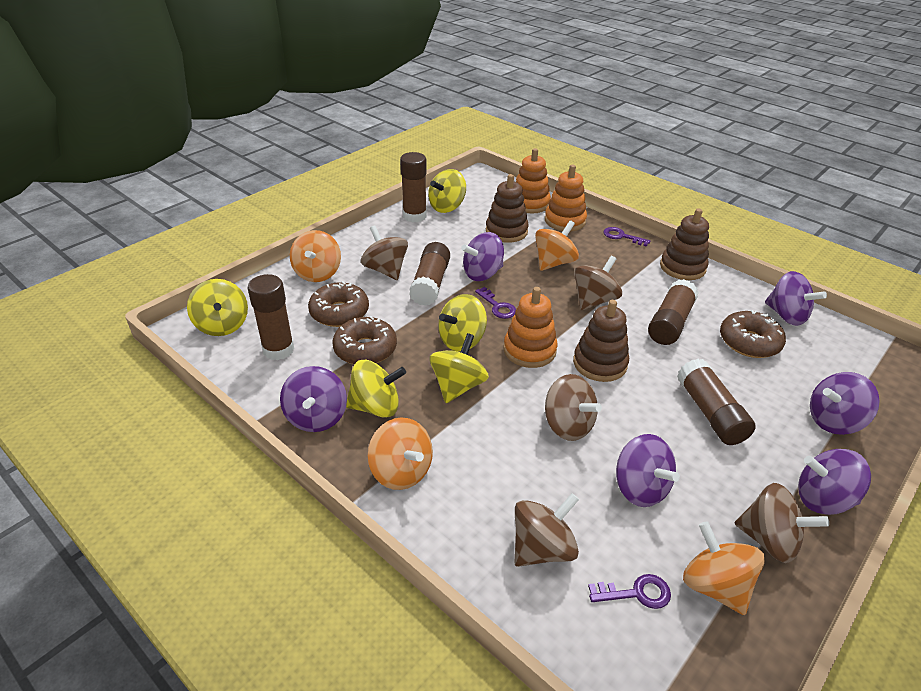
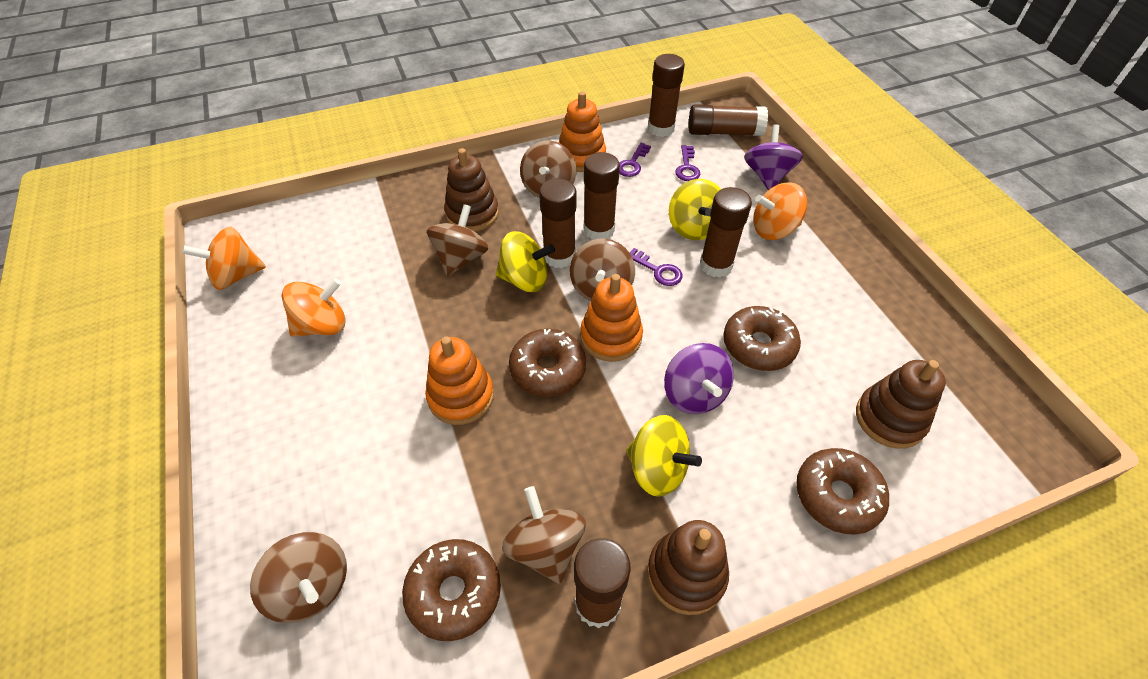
brown donut: [308,281,369,327] [333,316,397,365] [720,310,786,358] = 3 -> [402,539,501,641] [509,329,586,397] [723,306,801,371] [796,448,889,535] = 4
brown glue stick: [248,274,294,360] [400,152,427,222] [409,242,450,306] [648,279,699,345] [677,359,756,445] = 5 -> [539,178,577,268] [574,538,631,628] [584,152,620,240] [648,54,685,137] [689,104,768,136] [700,187,752,278] = 6
orange spinning top: [290,230,341,282] [368,418,433,490] [535,220,579,271] [683,521,765,615] = 4 -> [182,227,266,290] [282,278,345,337] [753,182,807,240] = 3
purple spinning top: [280,366,347,432] [461,232,504,281] [616,434,680,507] [765,271,827,326] [798,449,871,515] [810,372,879,435] = 6 -> [664,343,734,414] [744,124,803,190] = 2
yellow spinning top: [187,279,248,336] [346,360,406,418] [428,169,466,213] [430,333,489,403] [438,294,487,351] = 5 -> [496,231,555,292] [626,415,702,497] [669,179,721,240] = 3

